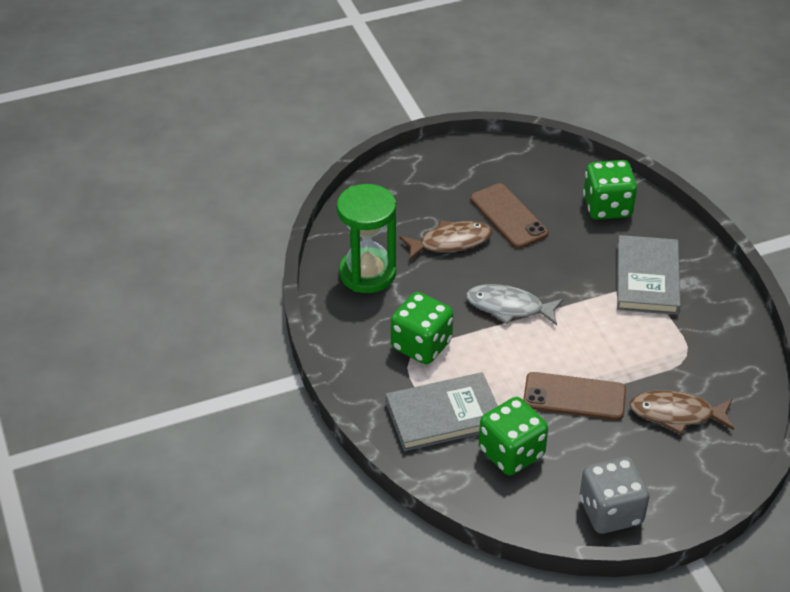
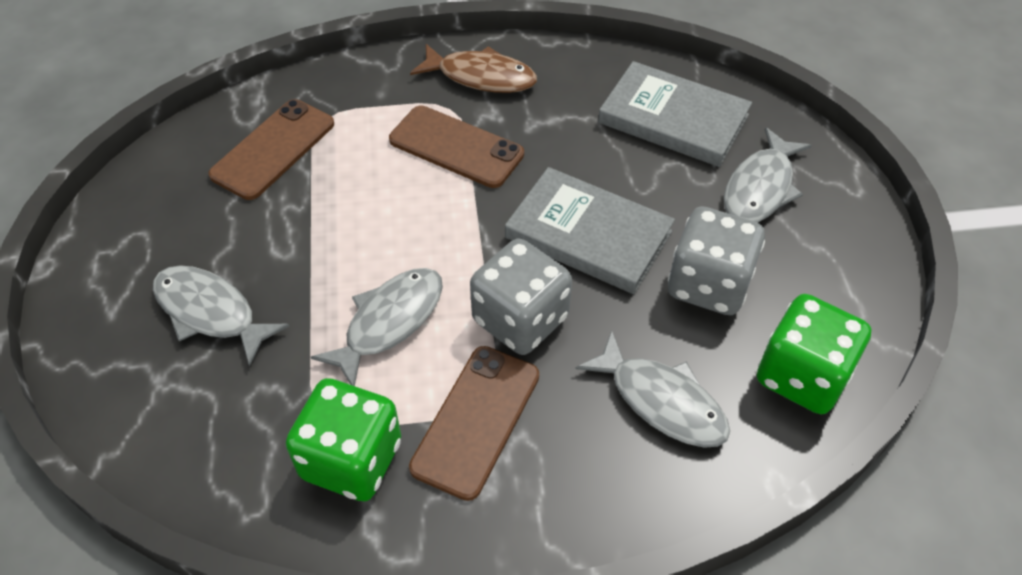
brown fish: [399,221,492,261] [630,390,734,435] = 2 -> [410,44,537,93] = 1
brown phone: [470,183,548,249] [523,372,626,420] = 2 -> [208,99,334,200] [389,106,524,188] [409,346,539,501] = 3
green dice: [391,292,454,364] [479,397,548,475] [583,160,637,220] = 3 -> [286,378,401,501] [757,294,871,414] = 2
green hourglass: [337,184,396,293] = 1 -> none = 0
grey dice: [580,457,650,534] = 1 -> [470,238,572,355] [668,206,765,315] = 2
grey fish: [466,284,563,325] = 1 -> [153,265,289,367] [311,268,443,386] [575,330,730,448] [724,127,812,223] = 4

